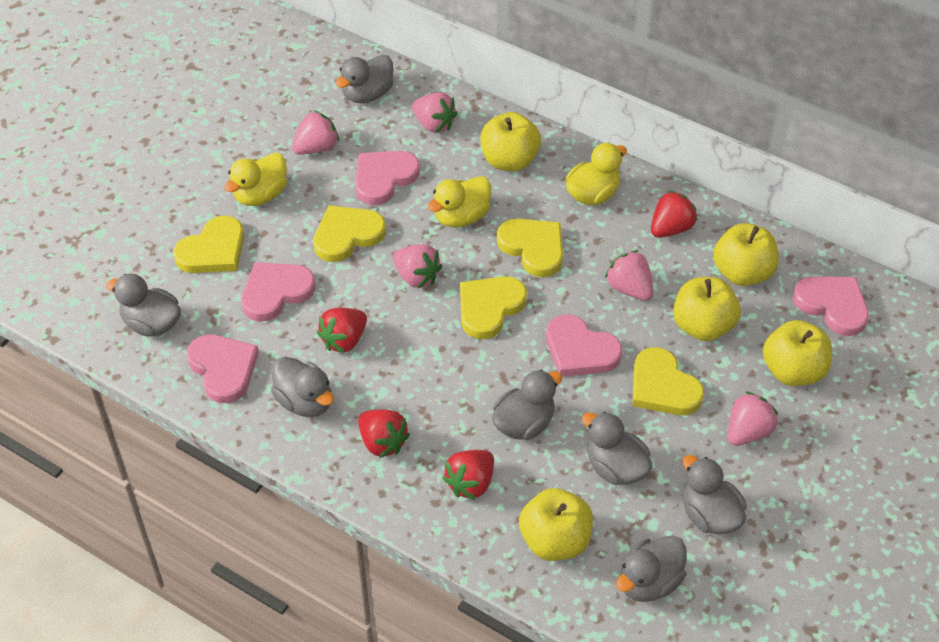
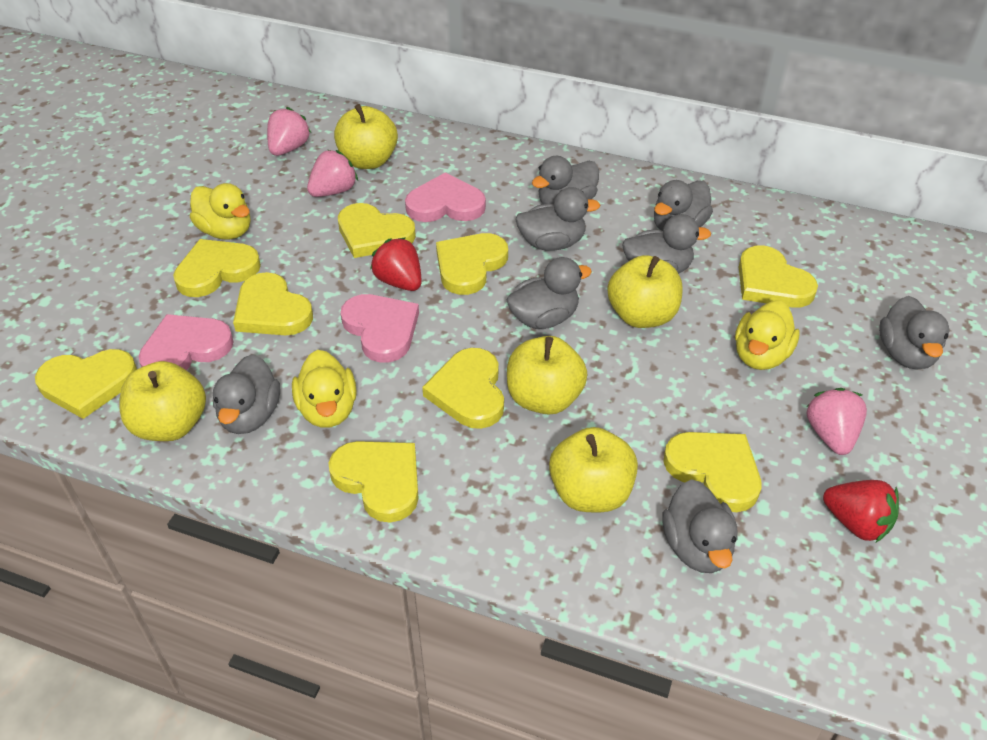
grey duck: [106,274,181,337] [271,356,334,417] [335,54,394,103] [492,370,563,440] [582,412,652,485] [616,535,687,602] [682,455,747,534] = 7 -> [213,354,280,434] [506,257,592,329] [516,187,601,251] [532,156,599,204] [622,214,711,274] [654,180,713,231] [662,479,738,573] [879,296,950,369] = 8
pink heart: [186,334,259,403] [241,262,315,321] [355,151,420,205] [546,315,622,377] [793,276,869,336] = 5 -> [138,314,234,370] [340,294,419,363] [405,173,486,222] = 3
pink strawberry: [292,111,339,155] [393,244,442,288] [412,92,458,133] [605,250,653,301] [728,391,778,446] = 5 -> [267,107,311,156] [307,150,358,197] [806,388,867,455] = 3
red strawberry: [317,308,367,353] [358,409,410,458] [443,450,494,500] [651,190,698,238] = 4 -> [370,237,422,291] [823,480,899,543] = 2
yellow heart: [173,216,244,273] [313,205,386,262] [460,276,527,339] [497,218,563,277] [633,347,704,415] = 5 -> [35,349,137,419] [173,239,261,297] [233,272,313,335] [329,441,419,522] [338,203,416,258] [422,348,504,429] [436,233,508,295] [664,432,761,512] [739,245,818,308] = 9

